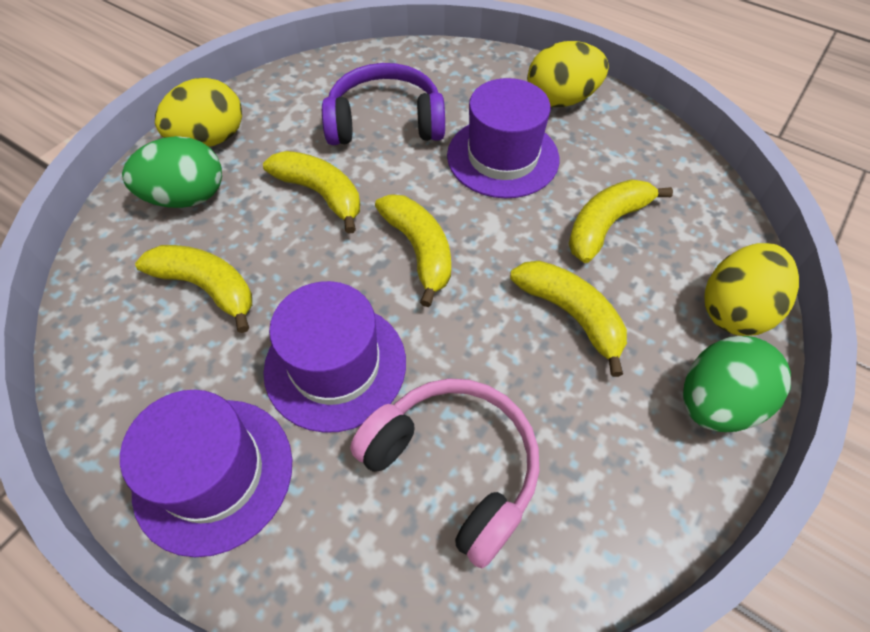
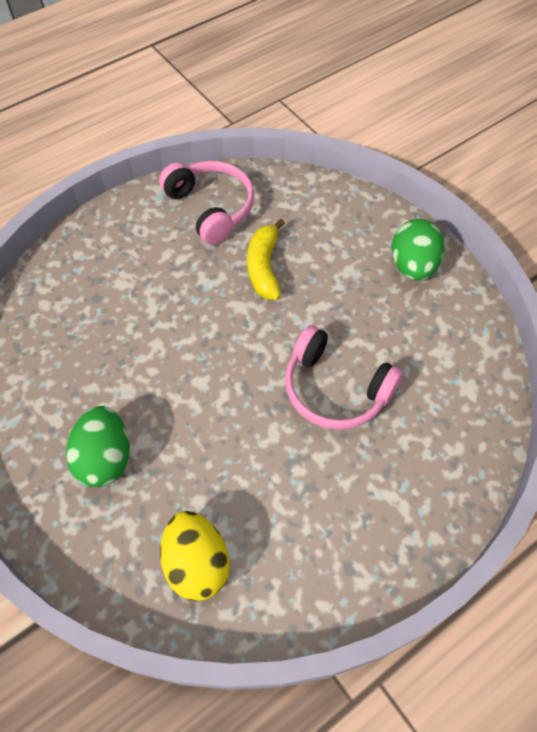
pink headphones: [350,378,539,568] = 1 -> [159,161,255,245] [285,325,403,430] = 2
purple hat: [120,390,292,557] [263,281,406,433] [447,78,559,199] = 3 -> none = 0
purple headphones: [322,63,445,145] = 1 -> none = 0
yellow banana: [135,245,252,333] [263,151,360,234] [375,194,451,307] [510,261,627,377] [569,179,673,263] = 5 -> [247,219,285,300] = 1
yellow egg: [155,78,242,147] [527,41,609,107] [704,243,799,336] = 3 -> [160,511,230,601] = 1

